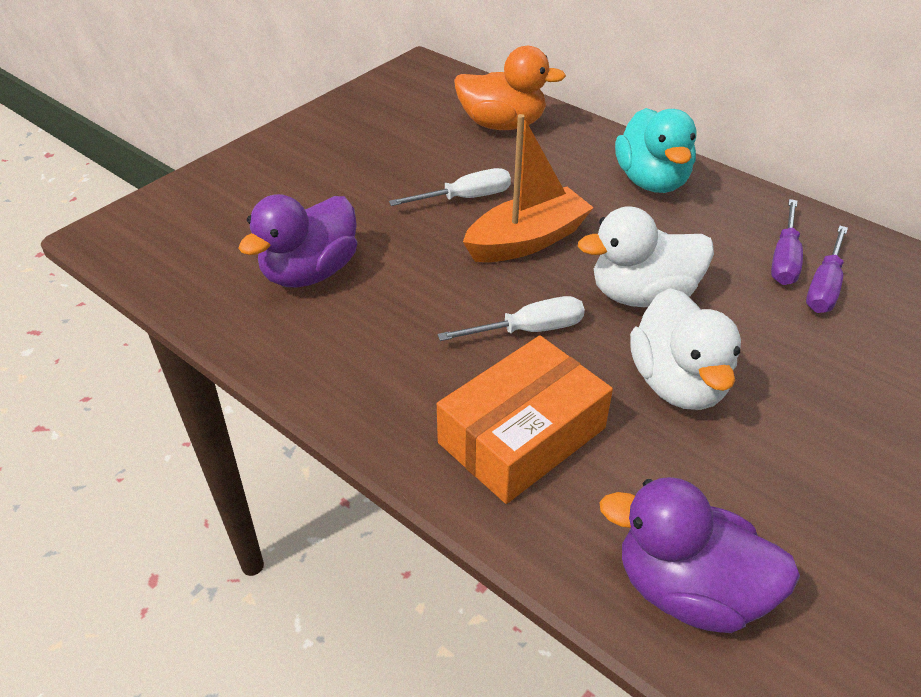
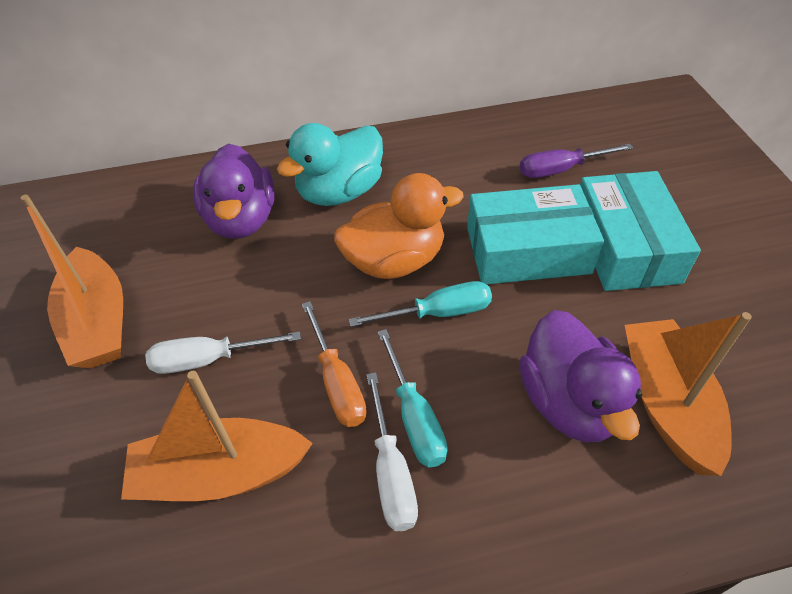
orange boat: [463,114,594,262] = 1 -> [20,195,123,368] [121,371,313,501] [625,312,752,476] = 3
orange box: [437,335,613,504] = 1 -> none = 0
orange screwdriver: none = 0 -> [302,301,367,427] = 1
purple screwdriver: [771,199,803,285] [806,225,848,313] = 2 -> [520,144,633,178] = 1
turquoise box: none = 0 -> [467,184,604,284] [580,171,701,291] = 2
turquoise screwdriver: none = 0 -> [349,281,492,327] [378,329,448,467] = 2
white duck: [578,206,714,307] [630,288,741,410] = 2 -> none = 0

